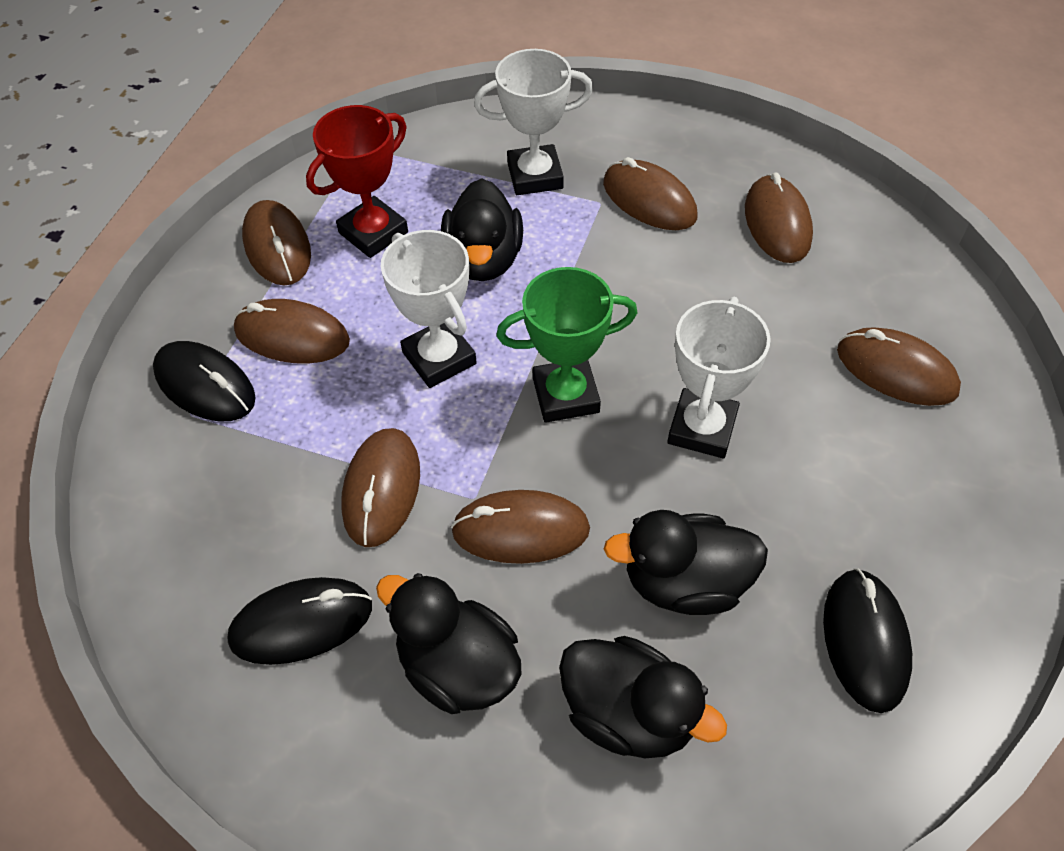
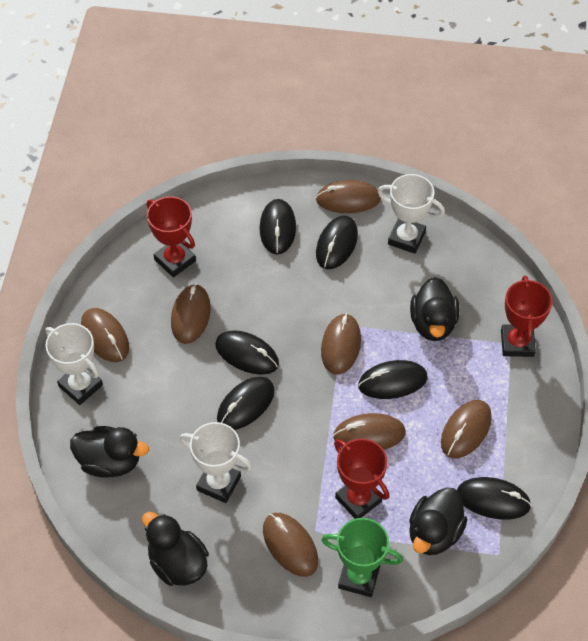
black mouse: [153,341,256,421] [228,577,372,665] [823,568,912,713] = 3 -> [215,330,279,375] [217,377,275,430] [259,199,296,254] [316,216,358,269] [358,360,428,399] [457,477,532,520] = 6
red trophy: [306,105,408,258] = 1 -> [147,196,196,277] [334,439,389,519] [501,276,553,357] = 3

